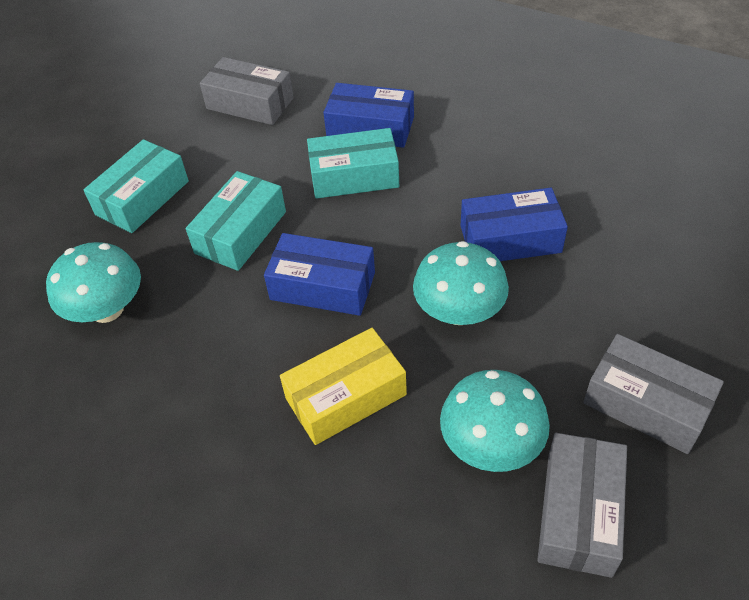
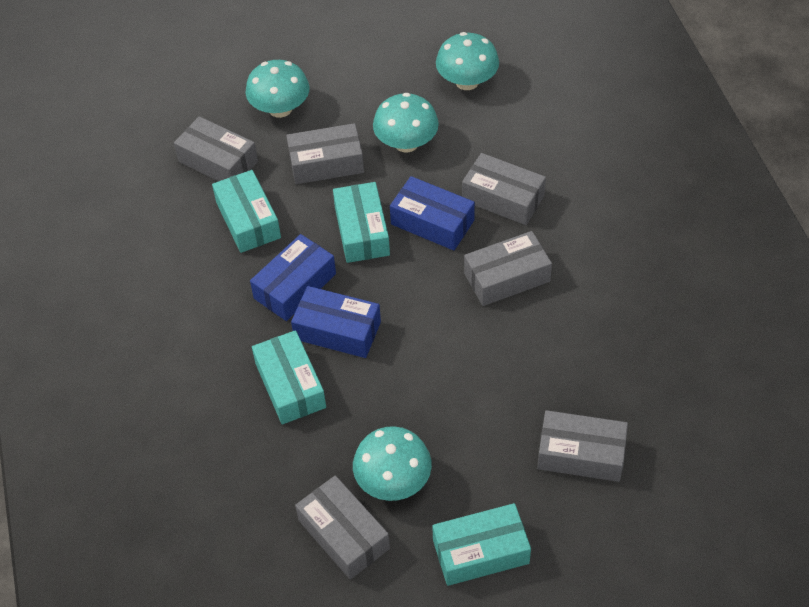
grey box: [200,57,294,125] [537,433,627,578] [583,334,724,454] = 3 -> [174,116,258,181] [286,123,364,184] [295,475,390,579] [462,153,546,225] [464,231,552,306] [537,410,628,482] = 6
turquoise box: [83,139,189,233] [186,171,286,271] [307,128,399,199] = 3 -> [212,170,281,253] [252,330,326,424] [333,182,390,263] [432,503,531,586] = 4
turquoise mushroom: [46,242,141,323] [413,241,509,325] [440,370,550,472] = 3 -> [246,60,310,118] [353,426,432,501] [373,93,439,153] [436,32,499,90] = 4
yellow box: [280,328,407,445] = 1 -> none = 0

